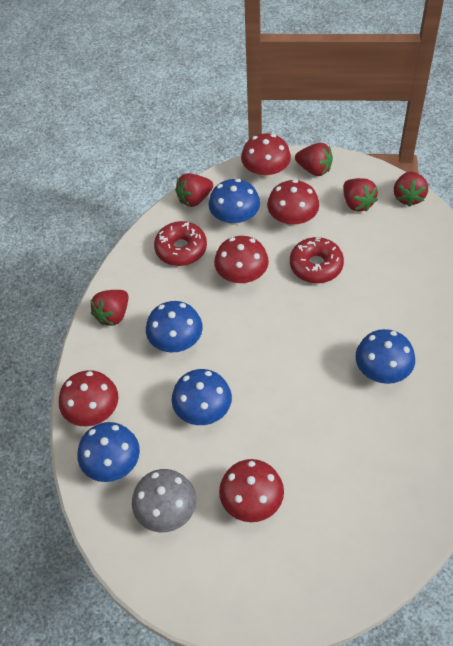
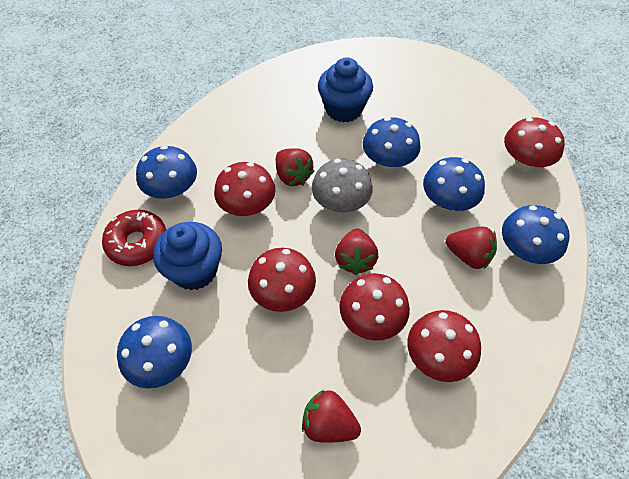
blue cupcake: none = 0 -> [153,222,222,290] [318,57,373,123] = 2
red donut: [154,221,207,266] [290,237,344,283] = 2 -> [102,210,166,266] = 1
red strawberry: [91,290,128,326] [175,173,213,207] [295,143,333,176] [343,178,378,212] [394,171,428,207] = 5 -> [276,148,315,186] [302,390,361,443] [335,229,378,275] [446,226,497,269] = 4

